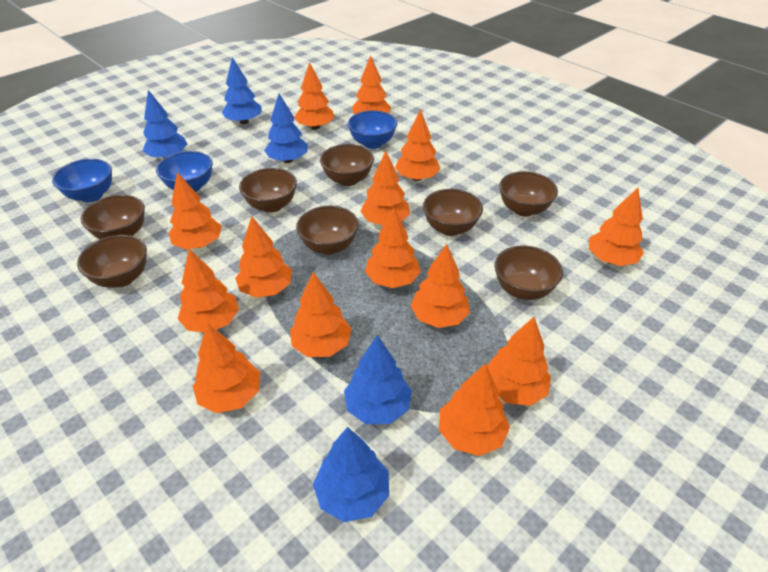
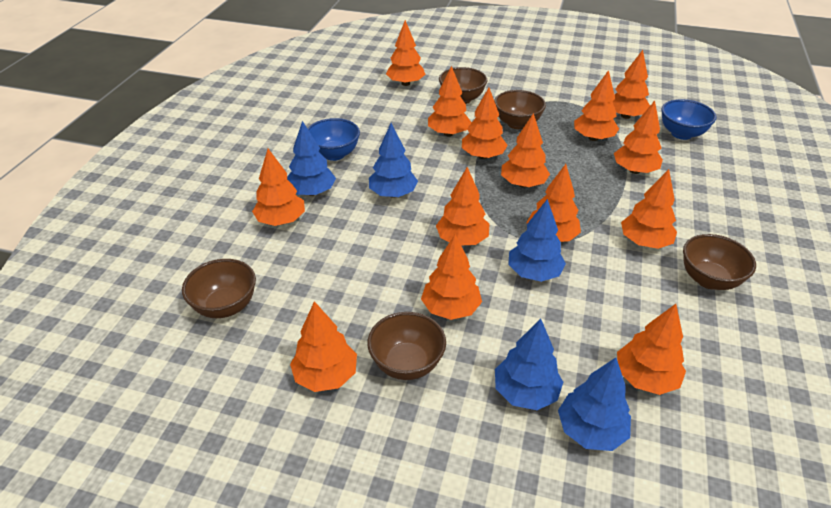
blue bowl: [52,159,112,202] [156,151,213,192] [348,110,397,149] = 3 -> [307,118,360,161] [661,99,717,140] = 2
brown bowl: [77,235,147,288] [81,195,145,239] [239,168,297,213] [296,206,358,255] [320,144,374,186] [423,189,483,236] [494,246,563,300] [499,171,558,217] = 8 -> [182,259,256,318] [367,312,446,380] [439,67,487,104] [494,90,546,129] [683,234,756,290] = 5

